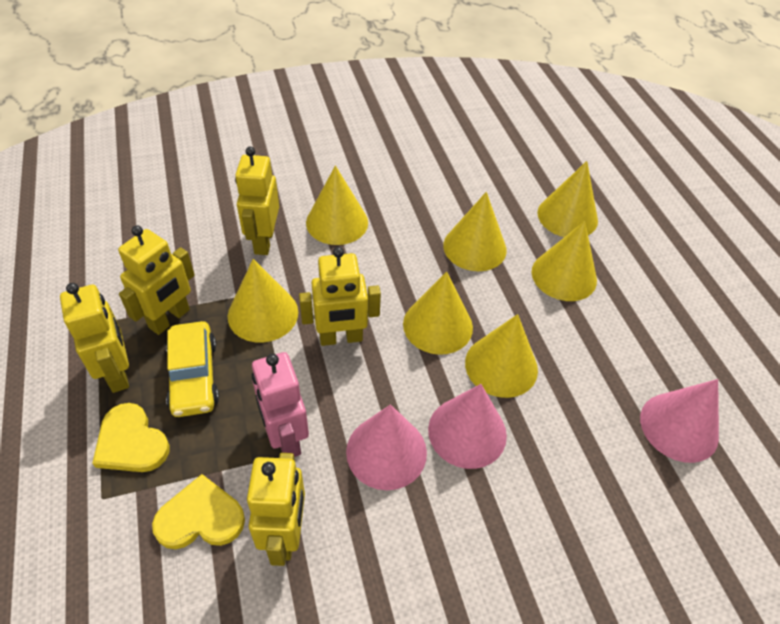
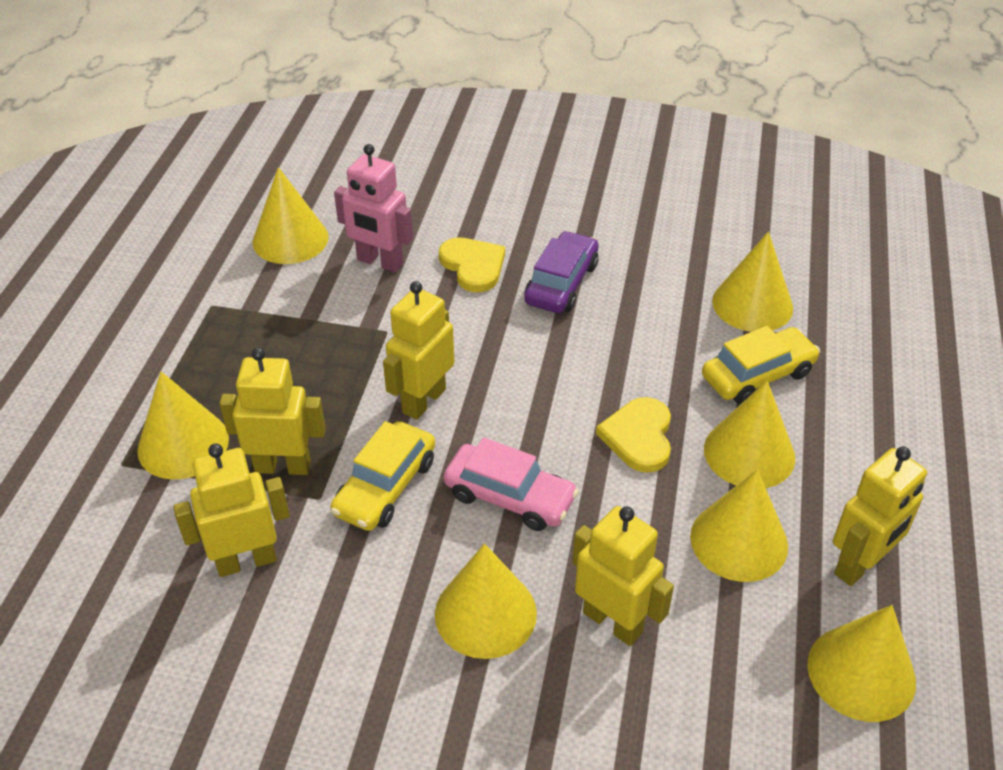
pink car: none = 0 -> [444,437,579,531] = 1
pink cone: [346,404,427,490] [428,384,507,469] [640,379,719,463] = 3 -> none = 0
purple car: none = 0 -> [524,231,599,313] = 1
yellow car: [166,321,219,417] = 1 -> [330,421,435,531] [702,326,820,404] = 2

